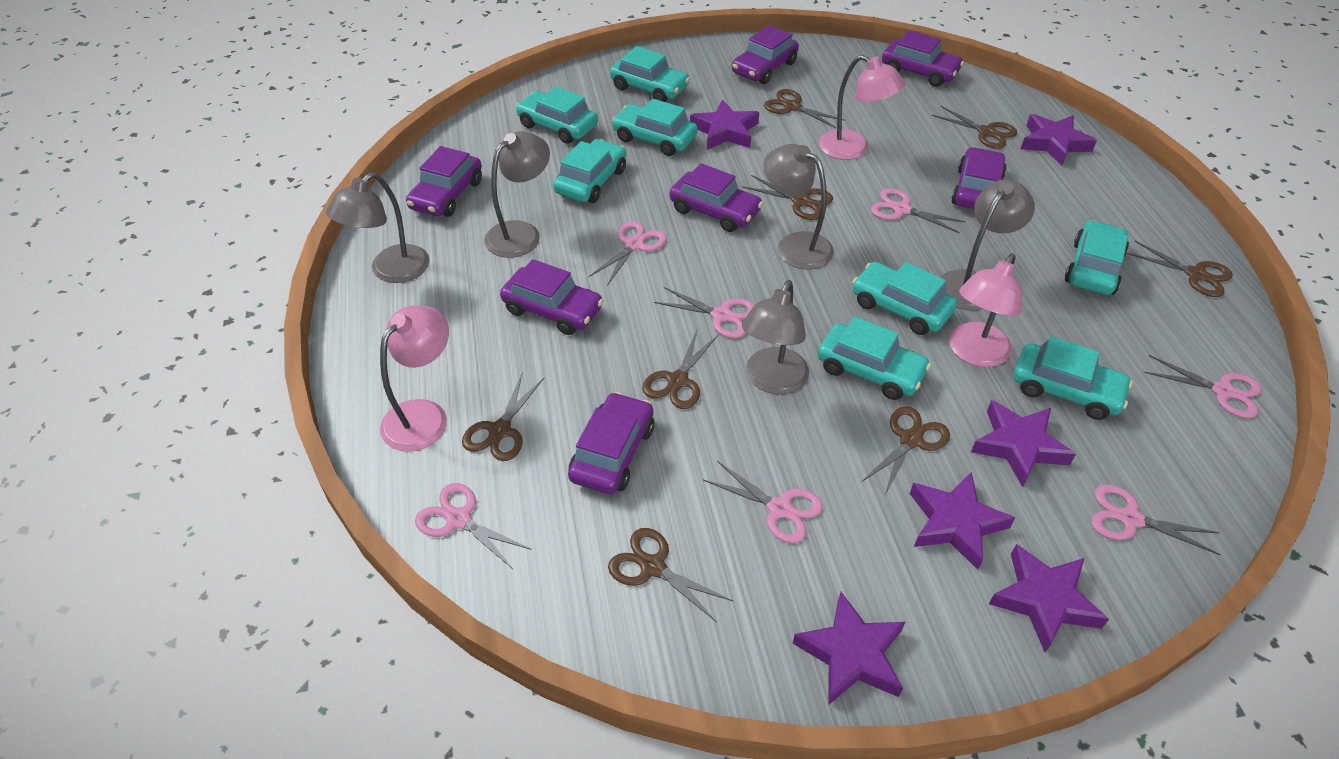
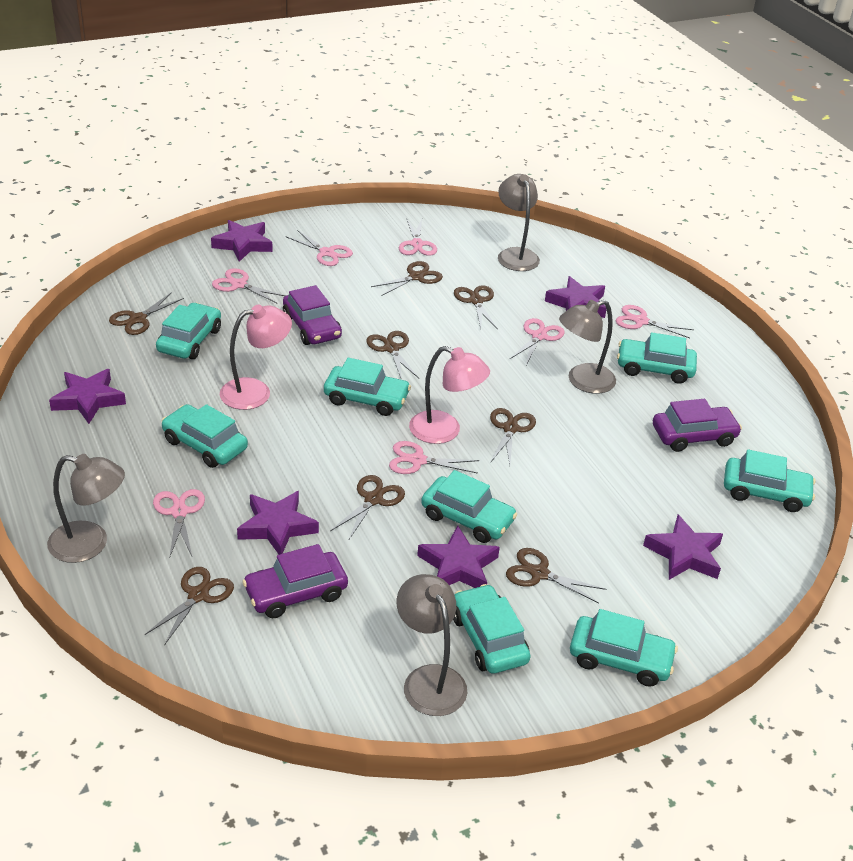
grey lamp: [326,172,430,283] [484,131,550,258] [742,280,809,394] [763,144,834,270] [941,179,1035,311] = 5 -> [47,454,125,563] [397,574,467,716] [498,174,540,271] [559,300,616,394] = 4
pink lamp: [380,306,449,452] [819,55,905,160] [949,254,1022,367] = 3 -> [220,305,292,410] [409,346,490,444] = 2
purple car: [406,146,482,217] [500,259,603,335] [568,392,654,494] [670,163,763,232] [732,25,799,84] [882,30,964,87] [951,147,1007,209] = 7 -> [242,544,348,618] [283,285,342,345] [653,399,742,452] = 3

